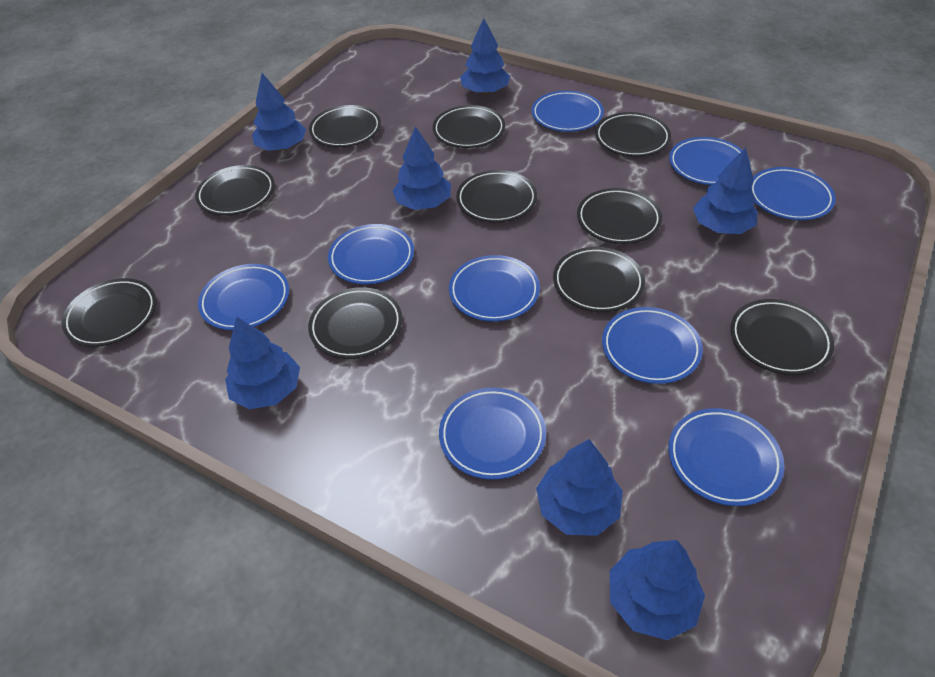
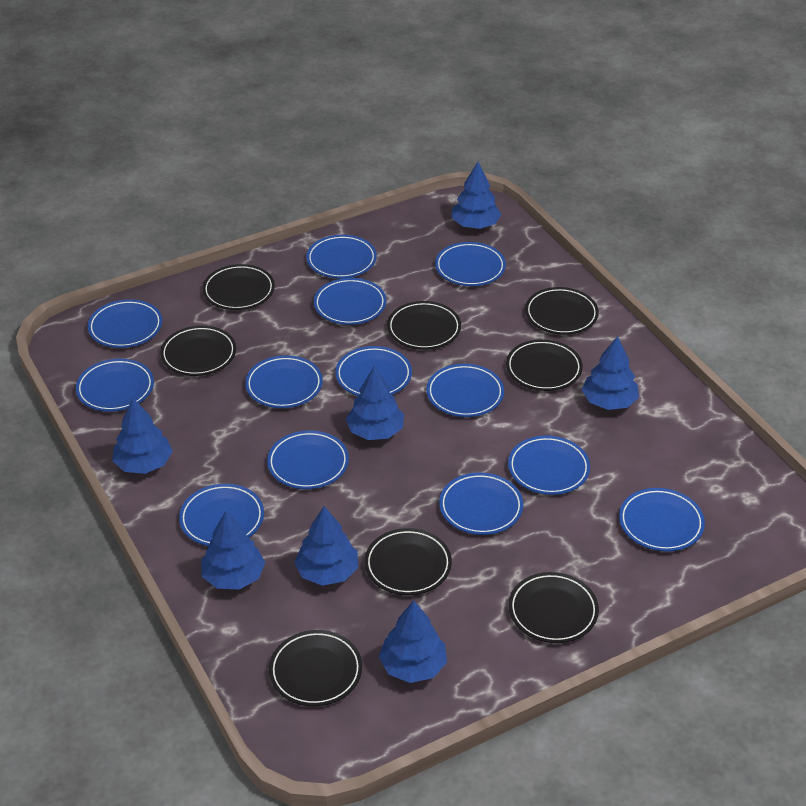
black plate: [62,278,156,347] [195,165,275,215] [308,287,402,359] [309,105,381,147] [433,105,505,148] [456,170,537,223] [553,247,645,312] [577,188,662,244] [595,112,671,157] [730,299,834,375] = 10 -> [160,326,236,376] [202,264,275,310] [269,630,362,706] [365,528,452,595] [387,301,461,350] [506,339,583,391] [509,572,599,643] [525,287,599,335] = 8
blue plate: [198,264,289,330] [328,224,414,284] [439,388,546,480] [449,255,540,322] [532,91,604,132] [602,307,703,384] [668,408,785,506] [669,137,750,185] [750,167,836,220] = 9 -> [76,359,154,412] [88,299,162,348] [179,484,264,546] [245,355,323,408] [267,430,349,489] [306,235,377,278] [314,278,386,325] [335,346,412,396] [426,364,504,417] [435,242,506,286] [439,473,523,535] [508,436,590,495] [619,488,705,552] = 13

